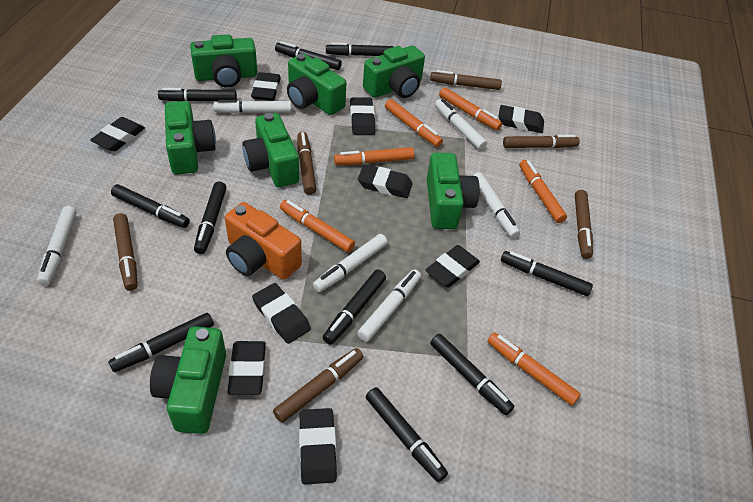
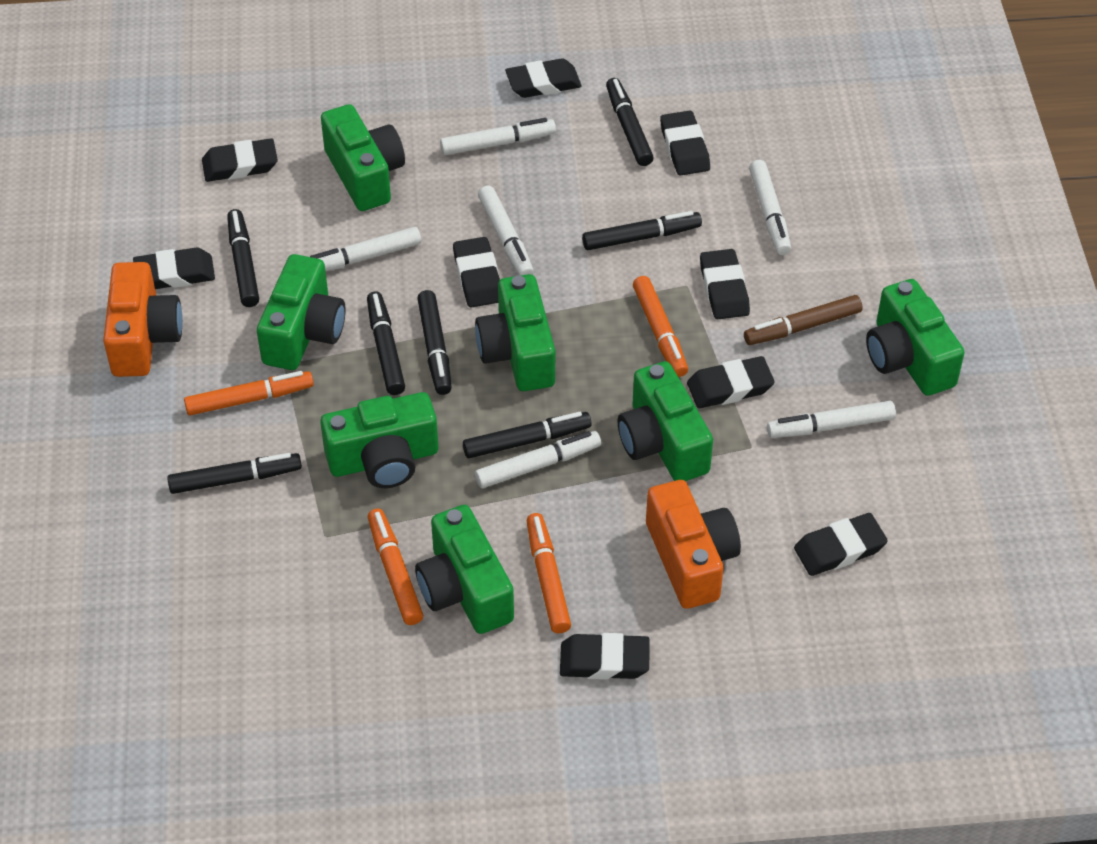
black marker: [109,313,214,372] [111,184,190,228] [158,88,237,101] [194,181,227,254] [275,41,342,70] [323,270,386,345] [326,42,394,56] [366,387,448,482] [430,334,514,415] [501,251,593,296] = 10 -> [167,453,302,494] [227,209,259,307] [367,291,405,395] [417,290,452,395] [463,412,592,458] [582,211,702,250] [606,78,654,166] = 7
brown marker: [113,213,138,291] [273,348,364,423] [297,132,316,195] [430,70,502,90] [503,135,580,148] [575,190,593,259] = 6 -> [744,295,862,345] = 1
orange camera: [225,202,302,280] = 1 -> [103,262,183,377] [646,480,741,609] = 2
orange marker: [280,200,355,252] [334,147,415,165] [385,99,443,147] [439,87,502,130] [487,333,581,406] [519,160,567,223] = 6 -> [184,371,314,416] [368,509,423,625] [526,513,571,633] [633,276,688,377] = 4

